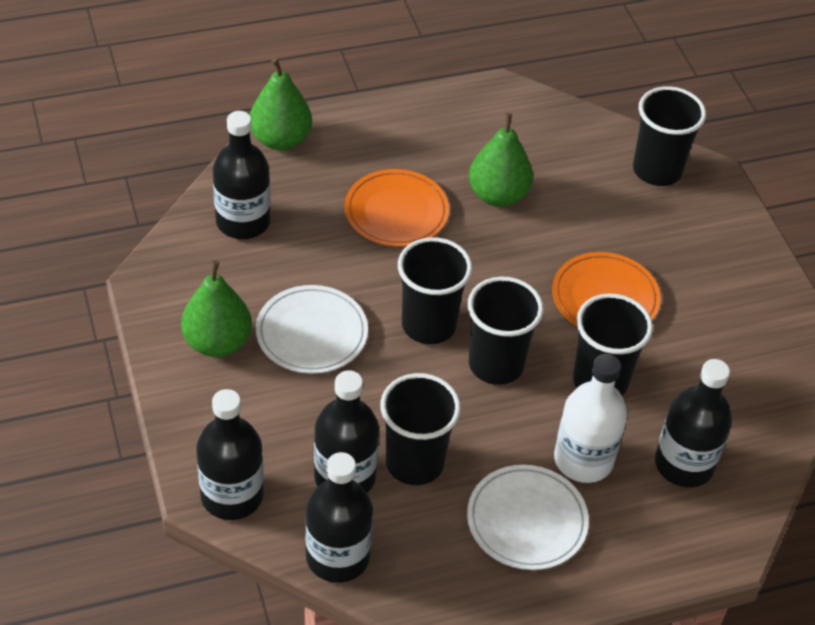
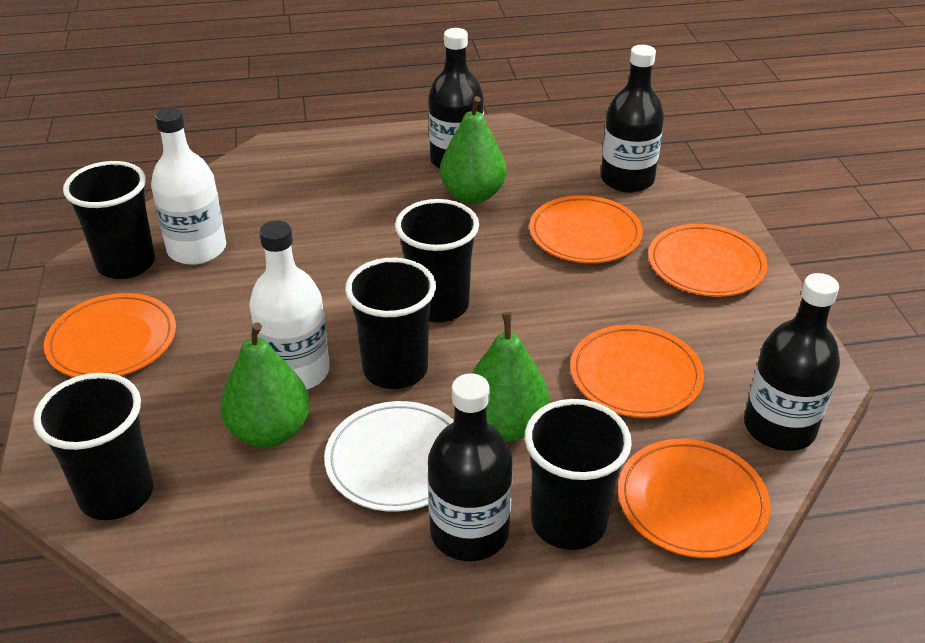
black bottle: [196,389,264,520] [213,111,270,239] [305,452,373,583] [314,370,379,493] [655,359,732,487] = 5 -> [428,374,512,561] [429,28,484,169] [601,45,664,193] [744,273,840,451] = 4
orange plate: [345,169,449,247] [552,252,661,326] = 2 -> [44,293,176,377] [529,195,643,263] [570,324,704,418] [618,439,771,558] [648,224,768,297] = 5
white bottle: [554,354,627,483] = 1 -> [151,107,226,265] [249,221,330,390] = 2
white plate: [256,285,368,374] [467,465,589,570] = 2 -> [324,401,454,512] = 1

